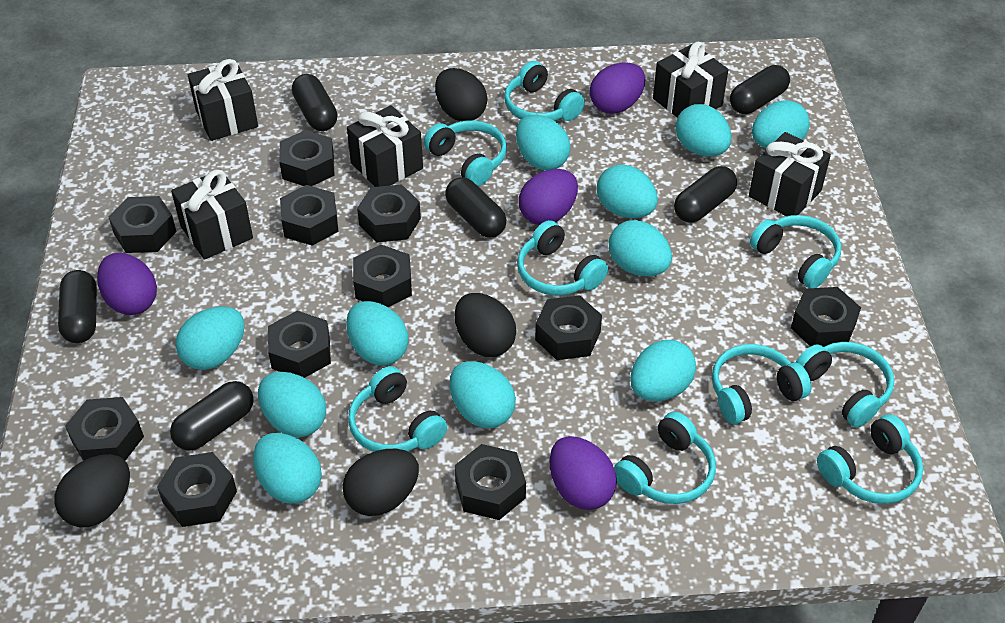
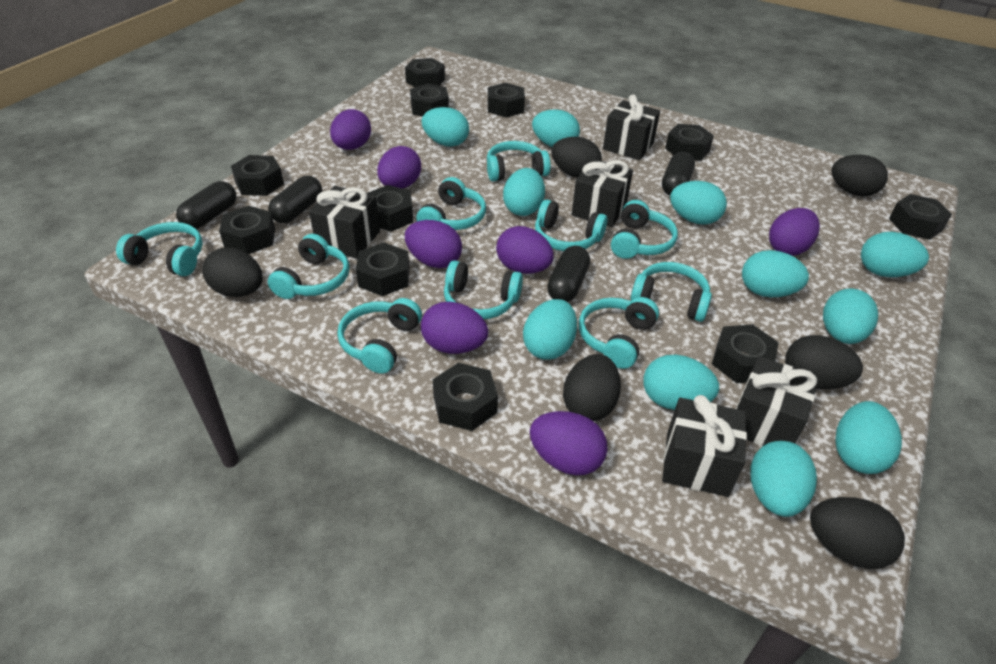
black capsule: [58,270,97,343] [170,381,254,451] [292,74,338,131] [445,177,507,238] [674,166,737,223] [730,65,790,114] = 6 -> [176,181,237,229] [268,176,322,224] [547,246,590,302] [662,152,695,195] = 4
black egg: [55,454,130,527] [343,449,419,516] [435,68,487,121] [455,293,517,357] = 4 -> [202,247,263,297] [551,137,602,178] [563,354,621,421] [785,335,863,389] [810,497,905,569] [831,155,888,196] = 6
purple egg: [97,253,157,315] [519,169,578,225] [549,436,617,510] [590,62,646,114] = 4 -> [330,109,371,150] [377,146,421,188] [405,220,462,268] [421,302,488,354] [496,226,553,274] [530,411,608,475] [769,208,820,256] = 7
turquoise headphones: [348,366,447,452] [424,120,507,187] [504,61,585,121] [517,220,608,296] [614,412,716,504] [712,344,811,424] [750,215,841,288] [796,342,894,427] [817,414,923,504] = 9 -> [116,222,203,276] [268,234,349,299] [337,298,422,374] [416,177,486,230] [444,261,523,319] [487,141,551,181] [535,199,607,251] [579,297,659,369] [611,200,678,259] [631,262,712,322] = 10

